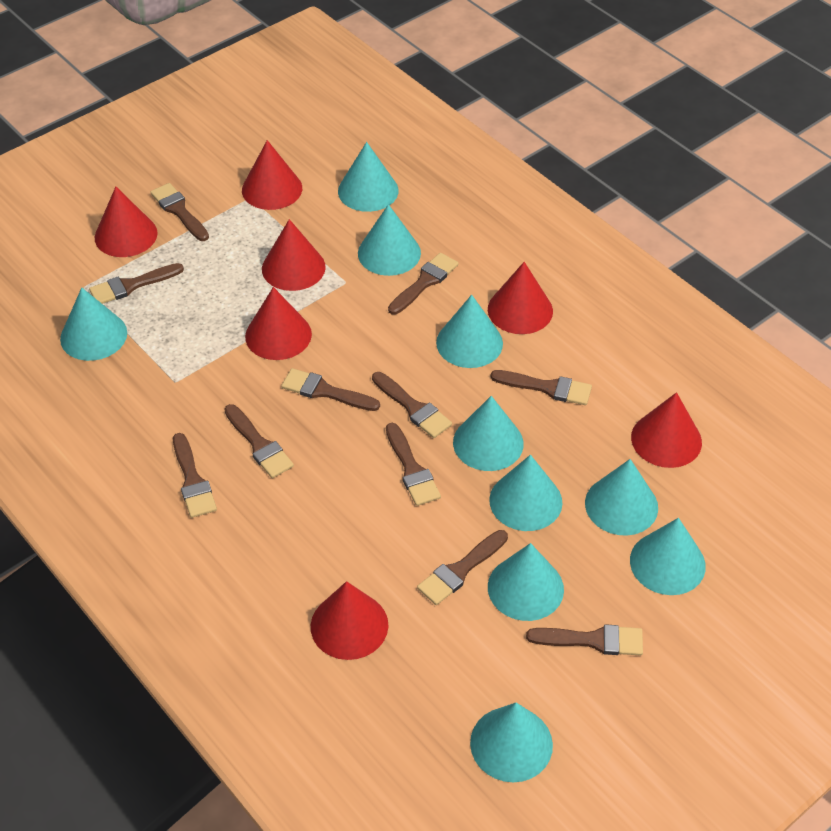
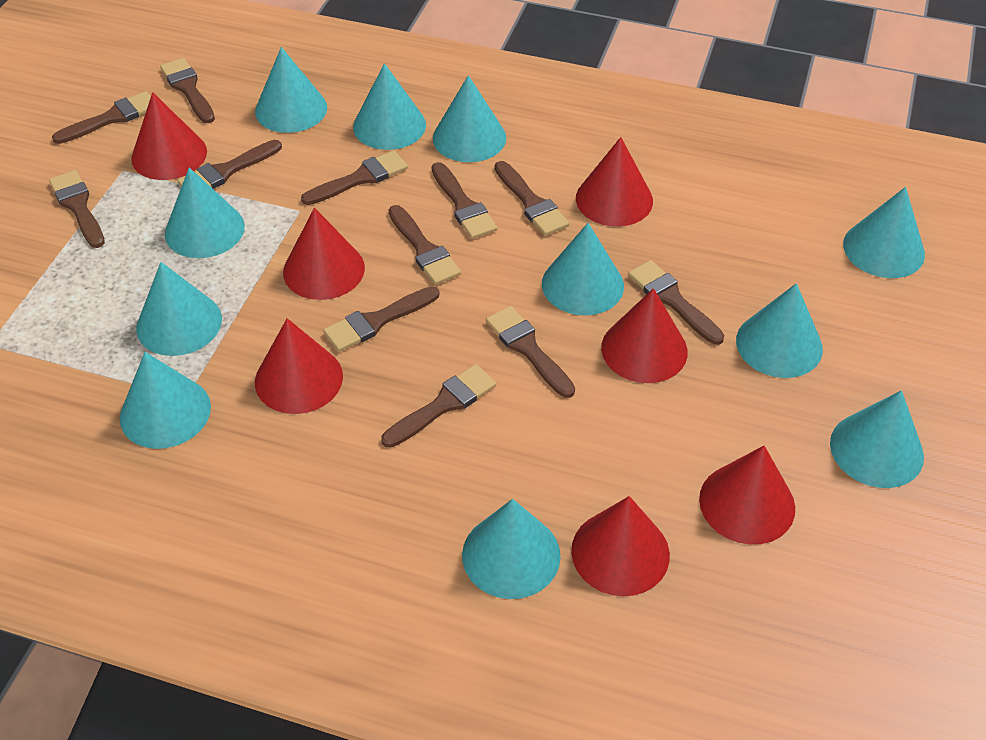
brown brush: [89,263,184,304] [150,183,209,241] [173,433,217,518] [224,404,294,478] [281,368,380,411] [372,372,452,438] [386,423,441,506] [388,253,458,315] [417,530,508,605] [491,370,592,405] [526,624,643,655] = 11 -> [49,170,105,248] [52,91,151,144] [160,58,215,123] [177,140,282,189] [301,150,408,205] [323,286,439,352] [381,364,496,448] [389,205,461,285] [431,162,498,239] [486,306,575,398] [495,161,569,236] [628,260,724,345] = 12
turquoise cone: [60,287,127,361] [338,142,399,212] [358,204,421,276] [436,295,503,368] [453,396,524,471] [470,703,553,782] [488,543,564,621] [489,455,562,531] [585,459,658,536] [630,518,706,595] = 10 -> [120,352,211,449] [136,262,222,356] [165,168,245,258] [255,47,327,133] [353,63,426,150] [433,75,506,162] [462,499,561,599] [542,223,624,315] [736,283,823,378] [830,390,924,488] [843,187,925,278] = 11

